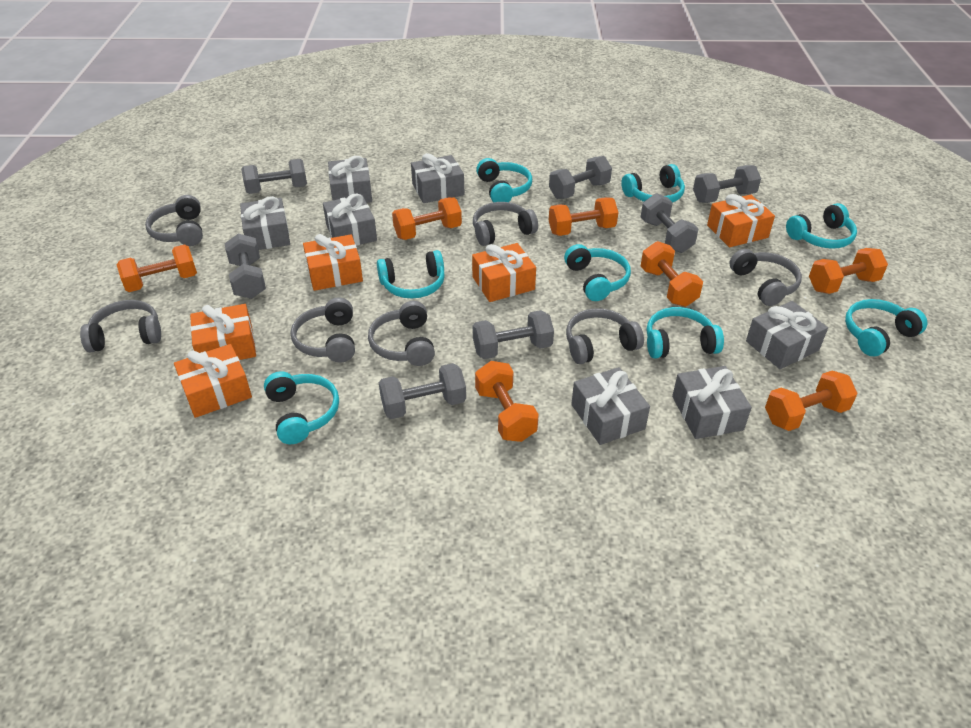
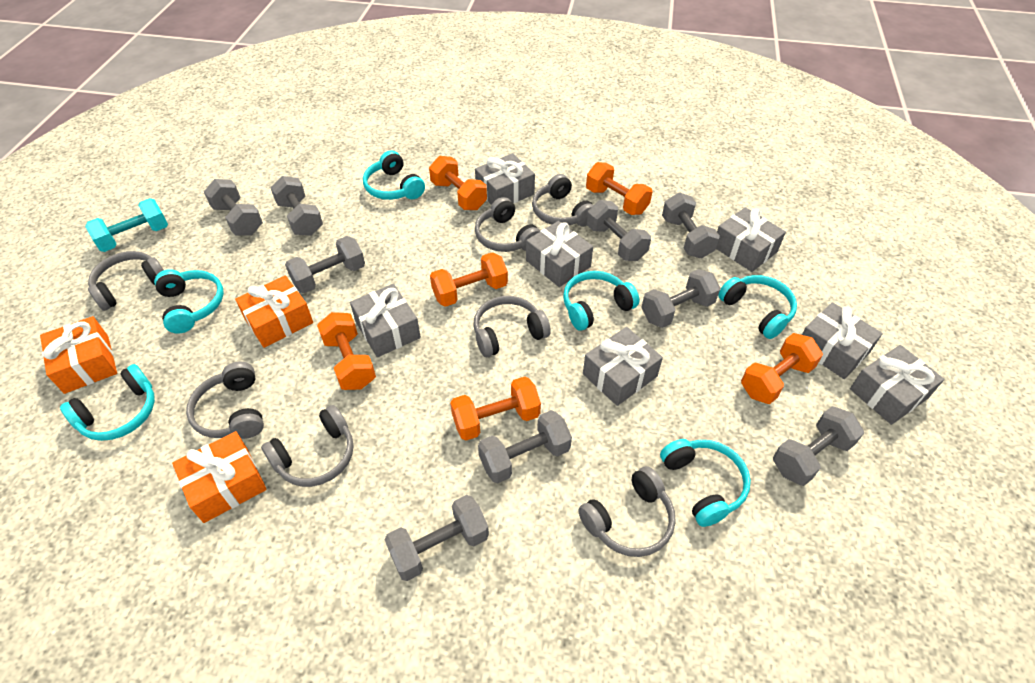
grey dumbbell: [225,234,266,299] [241,159,307,194] [379,363,466,419] [473,310,554,359] [549,156,612,199] [641,193,698,253] [693,165,761,203] = 7 -> [204,179,263,236] [270,176,323,236] [285,236,365,293] [384,495,489,581] [478,410,572,483] [587,200,651,261] [641,269,720,328] [662,193,720,258] [773,406,864,486] = 9
orange dumbbell: [116,244,197,292] [392,197,462,240] [475,361,539,442] [549,197,618,236] [641,241,703,307] [765,371,857,431] [809,248,888,294] = 7 -> [317,312,376,390] [429,156,487,210] [430,252,508,307] [450,377,541,441] [586,162,653,215] [741,333,823,404] = 6
orange gift: [174,344,252,418] [190,304,256,360] [303,234,363,291] [472,243,536,302] [707,194,775,247] = 5 -> [40,316,117,394] [172,431,267,523] [235,275,313,348] = 3
turquoise dumbbell: none = 0 -> [85,198,168,252] = 1
turquoise headphones: [264,371,339,444] [377,250,445,298] [476,158,532,202] [564,244,631,301] [621,164,685,202] [647,307,724,359] [786,203,857,248] [845,299,927,356] = 8 -> [60,364,155,441] [154,269,224,334] [363,150,425,200] [563,271,639,331] [660,439,751,527] [718,275,797,339] = 6

